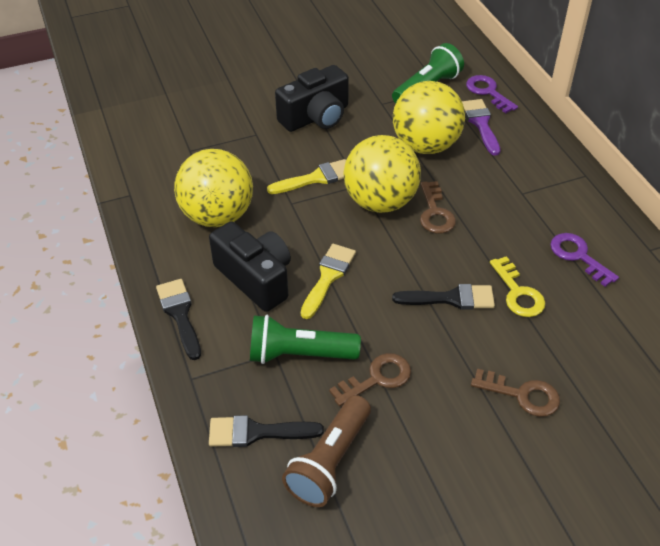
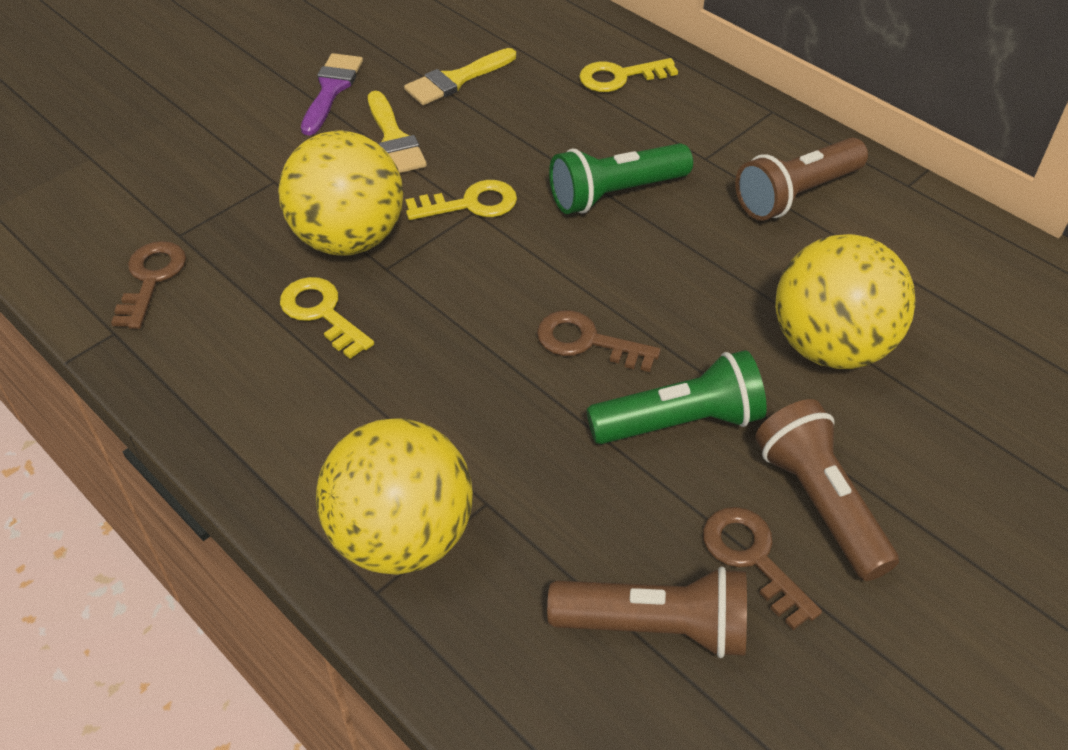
black brush: [156,279,201,360] [209,415,324,447] [392,284,495,310] = 3 -> none = 0
black camera: [209,221,291,312] [275,65,349,132] = 2 -> none = 0
brown flashlight: [282,395,371,507] = 1 -> [547,566,747,658] [735,138,868,221] [755,399,899,581] = 3
purple key: [466,75,518,113] [550,233,619,287] = 2 -> none = 0
yellow key: [490,256,545,317] = 1 -> [280,277,374,359] [405,180,517,220] [579,58,678,92] = 3

